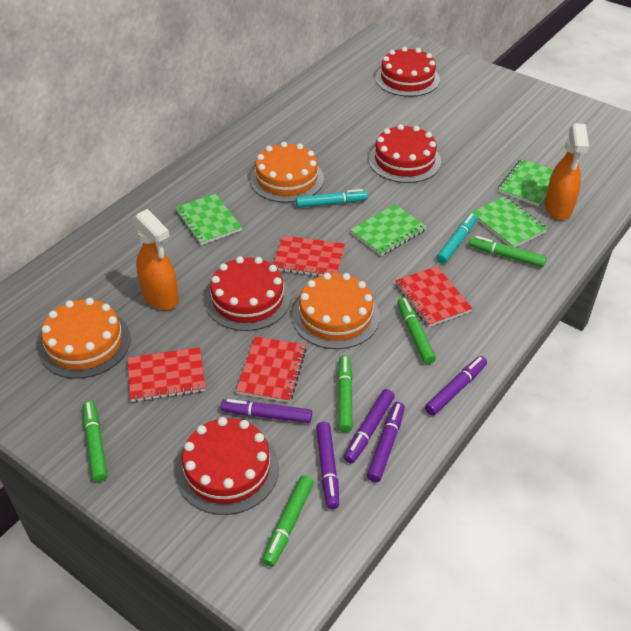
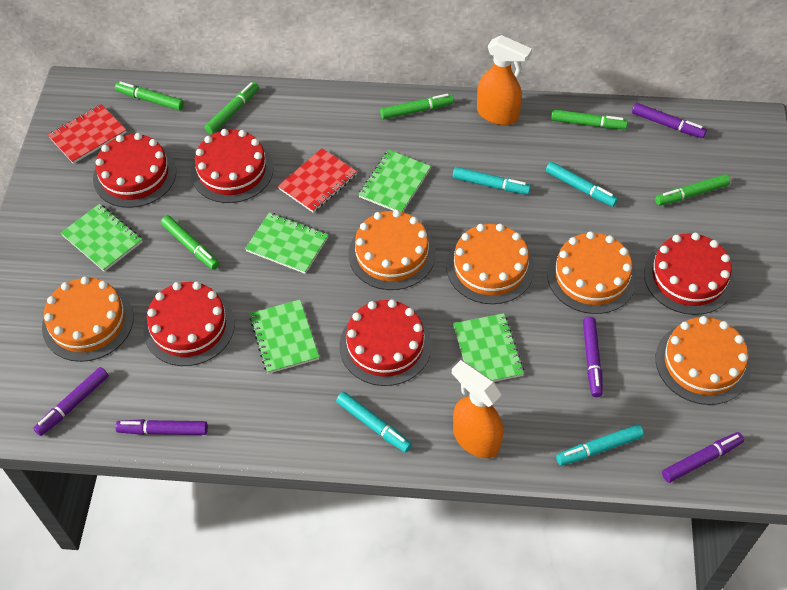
green marker: [83,400,107,482] [262,475,314,567] [337,355,352,432] [397,297,436,364] [469,236,546,267] = 5 -> [115,81,184,111] [161,215,219,270] [205,82,259,134] [380,94,454,119] [551,109,628,129] [655,174,730,206] = 6
green notebook: [175,194,242,245] [350,204,427,256] [471,196,547,247] [498,159,553,206] = 4 -> [61,204,143,272] [245,212,328,274] [249,300,319,374] [358,150,431,212] [453,313,524,382] = 5
orange cake: [39,298,131,379] [250,142,324,203] [292,273,380,349] = 3 -> [42,276,134,362] [348,210,436,290] [446,224,535,304] [547,231,637,314] [656,316,751,405] = 5
red cake: [176,417,279,515] [205,256,291,331] [369,124,441,183] [375,47,440,97] = 4 -> [93,133,176,208] [143,282,235,366] [191,129,274,203] [340,299,432,386] [644,233,734,315] = 5
red notebook: [128,347,205,402] [236,336,307,402] [273,236,345,277] [395,266,473,327] = 4 -> [48,104,127,164] [278,148,357,213] = 2
turquoise marker: [296,189,368,208] [437,213,477,264] = 2 -> [336,392,412,453] [453,167,531,195] [546,162,618,207] [556,425,644,466] = 4

